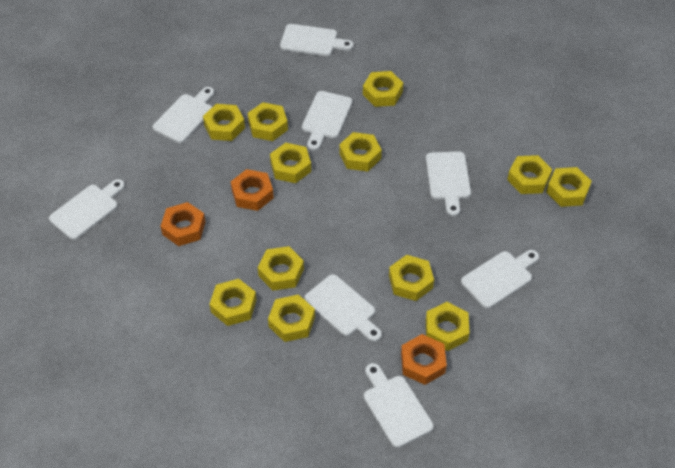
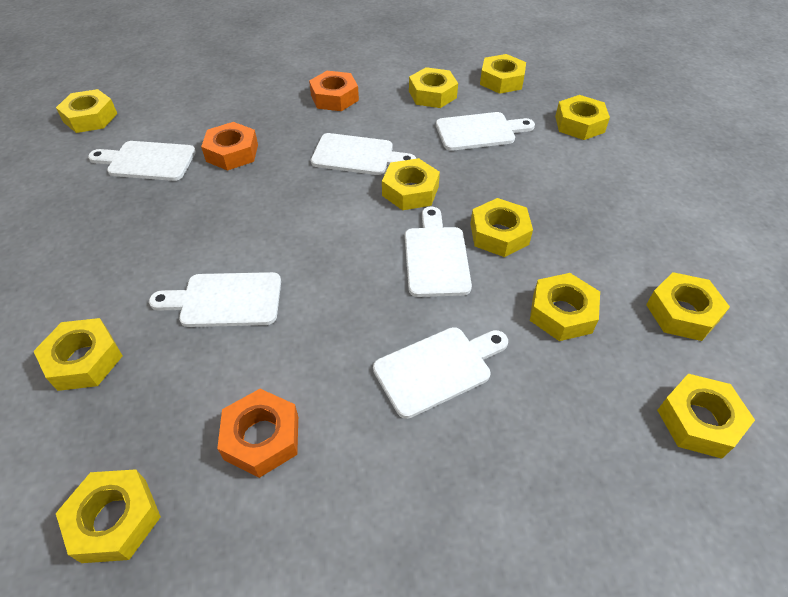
white cutting board: [49,179,125,240] [153,87,214,143] [280,24,354,56] [302,91,352,150] [304,274,382,342] [364,363,434,448] [426,151,471,216] [461,250,539,309] = 8 -> [88,141,196,181] [149,272,281,327] [311,133,416,175] [373,327,508,419] [405,207,472,297] [436,112,535,151] = 6
yellow nut: [203,104,245,141] [209,279,257,326] [248,102,288,141] [257,246,304,291] [268,294,315,342] [270,143,311,183] [339,132,382,171] [363,71,403,107] [389,255,434,301] [426,302,470,351] [507,155,552,194] [546,167,592,207] = 12 -> [34,318,123,391] [56,89,117,133] [56,469,161,563] [382,158,440,210] [409,67,458,108] [470,198,533,257] [480,54,526,94] [530,273,600,341] [555,95,610,140] [646,272,730,341] [657,374,755,459] = 11

